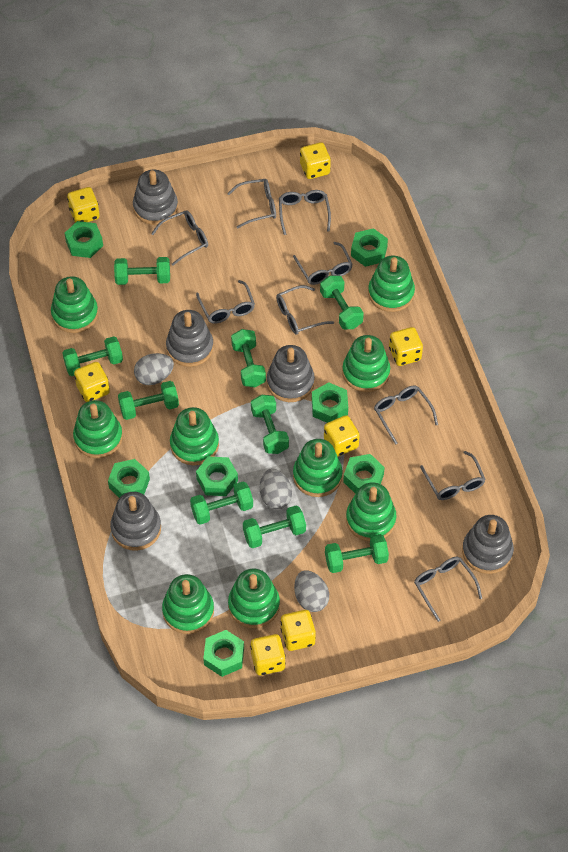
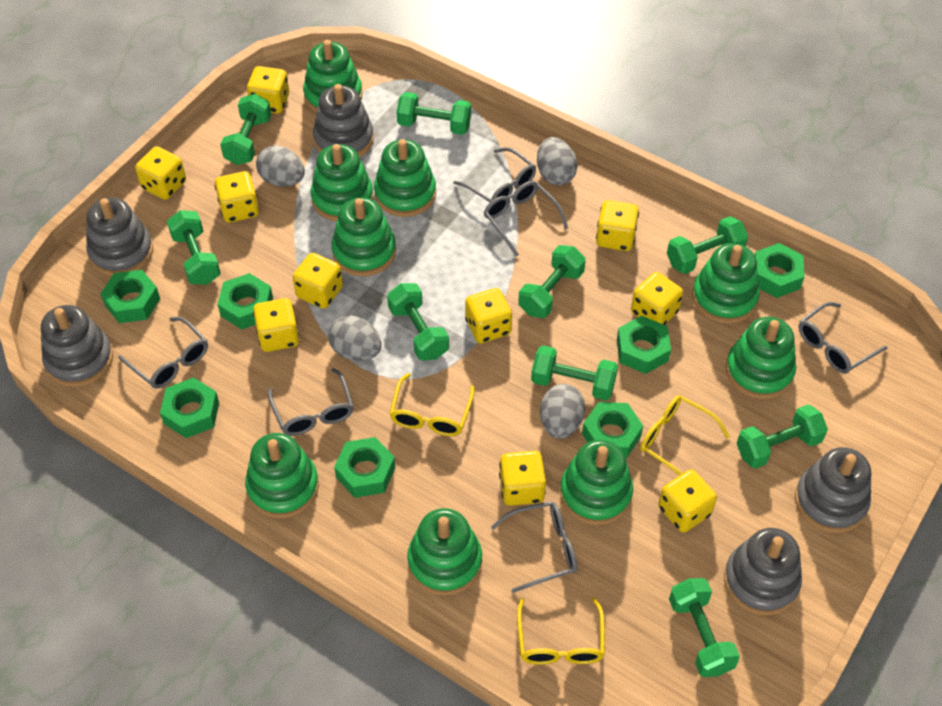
grey egg: [134,353,174,385] [260,469,292,509] [294,570,329,612] = 3 -> [256,146,305,187] [328,315,382,361] [537,137,578,185] [540,384,585,439] = 4
grey glasses: [151,210,208,266] [196,280,255,324] [227,179,276,228] [276,285,334,335] [279,190,331,235] [293,242,353,285] [374,385,438,445] [414,557,482,622] [420,451,486,500] = 9 -> [118,317,208,389] [268,368,354,436] [453,147,536,202] [484,181,568,257] [491,501,578,593] [799,302,887,374] = 6
yellow dice: [67,187,100,223] [74,362,110,402] [250,634,286,675] [280,610,316,651] [300,142,331,179] [324,415,360,457] [389,327,423,366] = 7 -> [135,146,186,200] [214,171,259,223] [247,66,289,114] [253,298,299,352] [293,253,343,309] [465,288,512,343] [499,451,546,506] [596,200,639,251] [631,272,683,325] [658,469,717,533] = 10
yellow glasses: none = 0 -> [389,373,475,436] [517,598,605,665] [640,395,730,476] = 3

